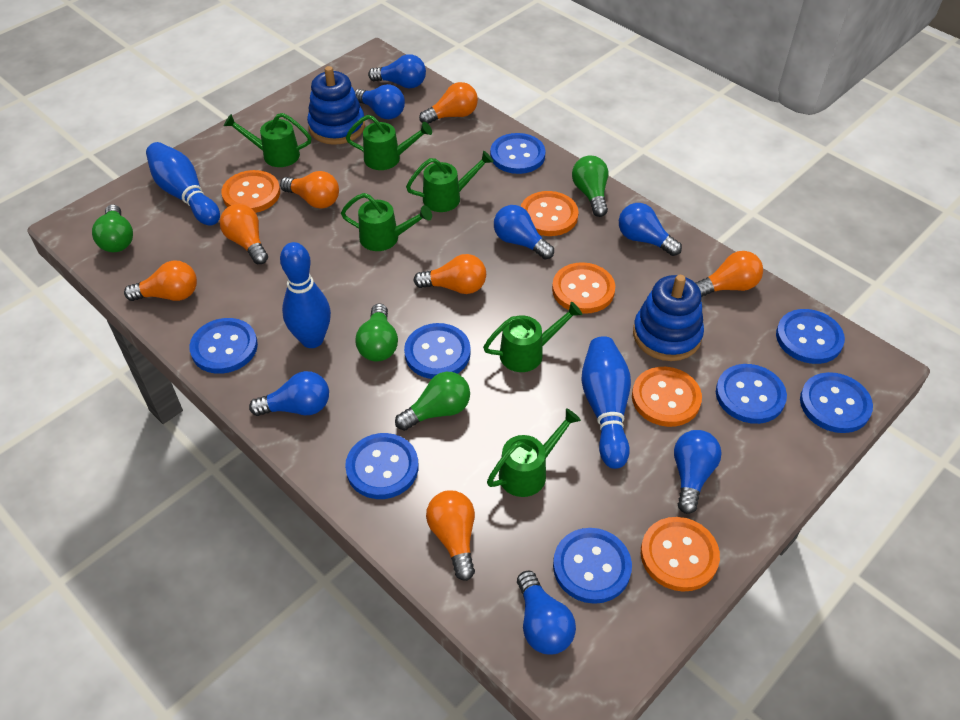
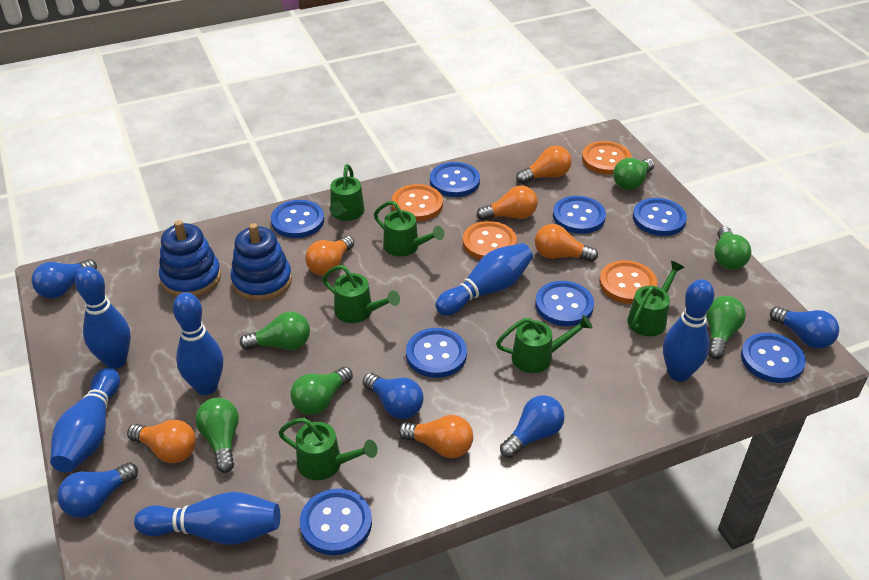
blue bowling pin: [146,142,220,226] [280,242,331,348] [581,336,631,469] = 3 -> [50,367,120,473] [75,267,131,369] [134,492,280,545] [173,292,223,395] [435,243,533,316] [663,279,715,382] = 6
blue light bulb: [249,371,329,416] [355,84,405,119] [368,54,426,88] [494,205,554,260] [517,570,576,654] [619,203,682,256] [674,430,722,514] = 7 -> [31,259,97,298] [57,462,138,518] [363,373,424,419] [500,395,565,458] [770,307,839,349] = 5
green light bulb: [92,204,133,252] [355,303,398,362] [395,372,470,431] [572,156,608,217] = 4 -> [195,398,239,473] [240,311,310,350] [290,367,353,415] [613,158,655,190] [706,296,746,359] [714,226,751,270] = 6
orange button: [221,170,280,213] [521,191,579,236] [552,262,615,314] [632,367,702,427] [641,517,720,592] = 5 -> [391,184,443,221] [463,221,517,260] [582,141,632,175] [599,260,657,304] = 4
orange light bulb: [124,261,197,301] [220,204,268,264] [280,171,339,209] [414,254,486,294] [419,82,478,124] [426,490,475,581] [695,251,763,297] = 7 -> [127,420,196,463] [305,236,354,276] [398,415,473,458] [476,185,538,221] [516,146,572,184] [535,224,598,262] = 6

